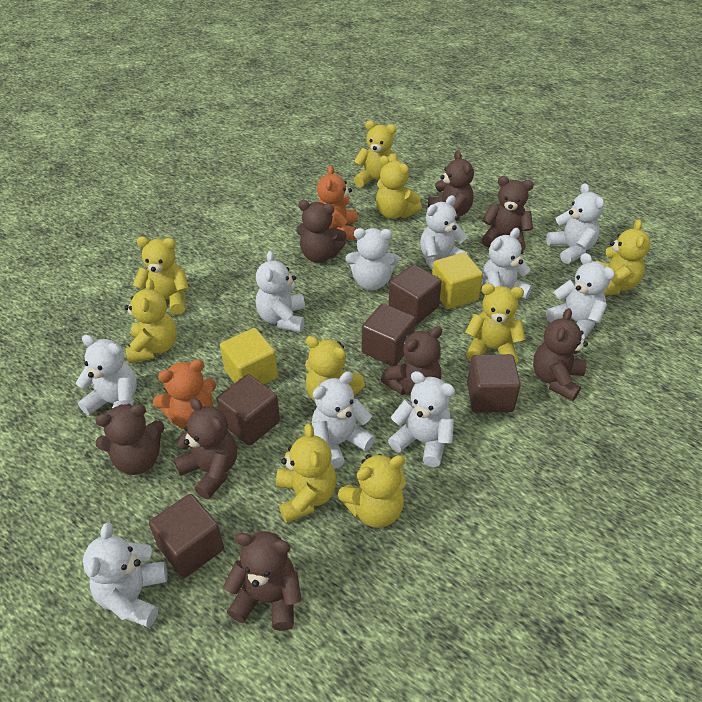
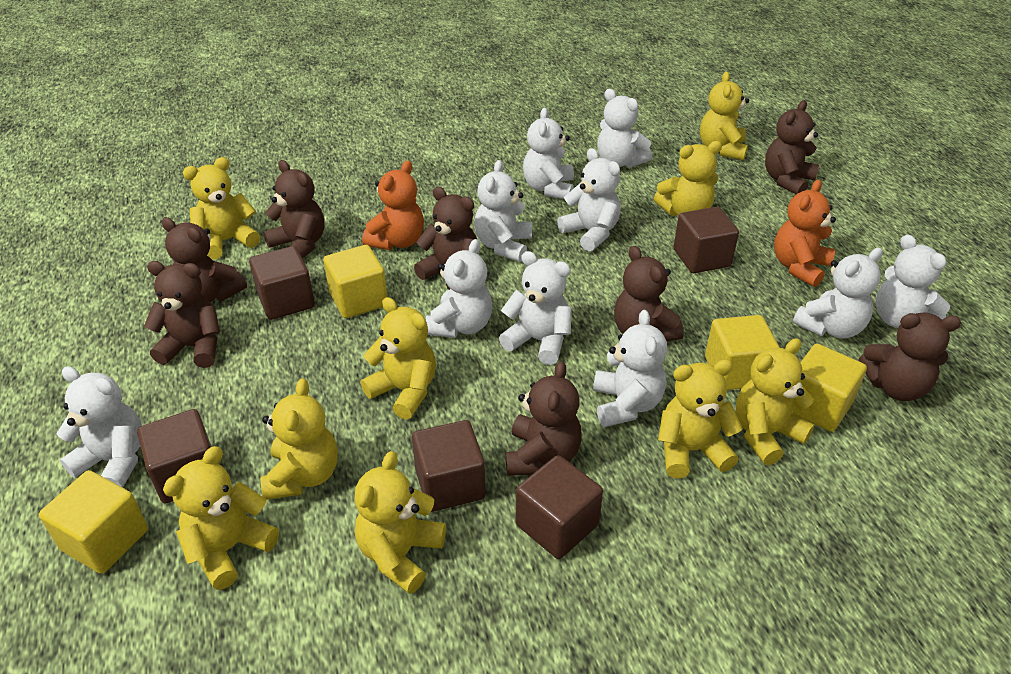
yellow cube: [220,328,278,385] [432,252,483,309] = 2 -> [39,470,148,574] [323,245,387,318] [705,315,780,390] [792,344,867,432] = 4

